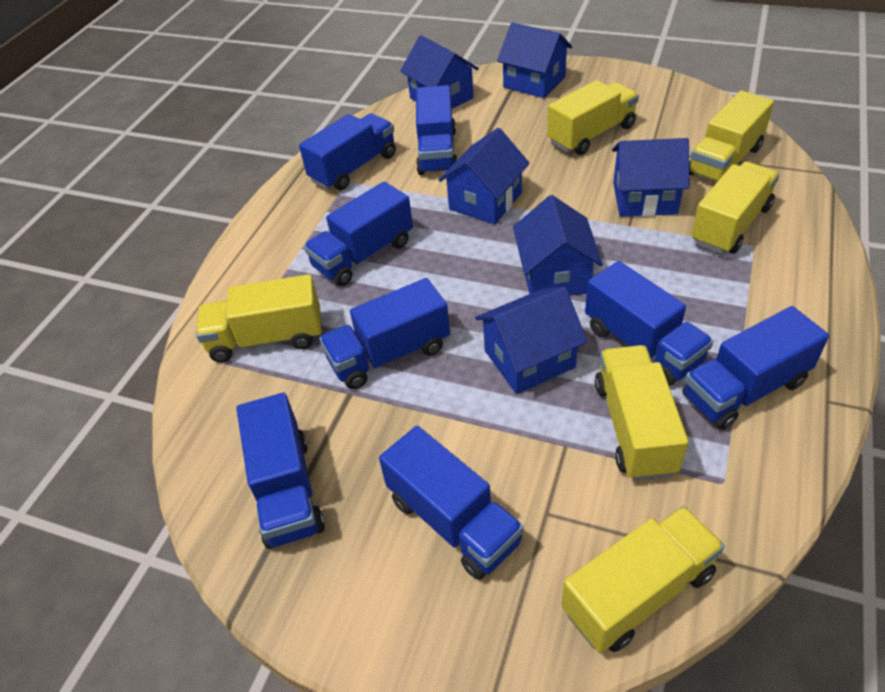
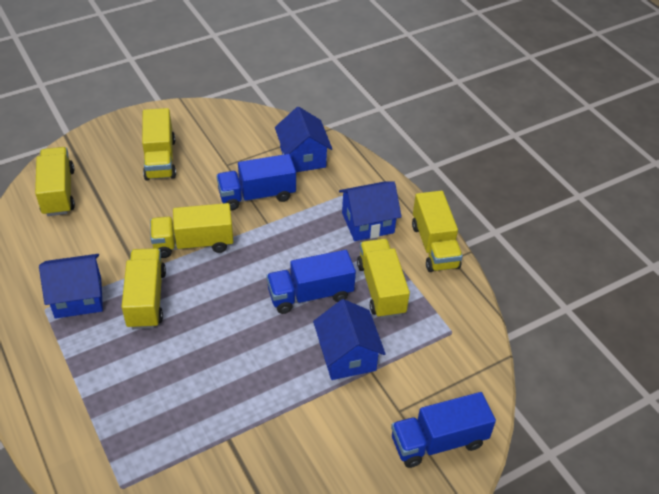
blue house: [400,35,479,109] [439,128,530,224] [475,287,587,394] [497,23,572,98] [513,195,603,296] [612,138,690,217] = 6 -> [39,254,103,319] [275,107,332,172] [313,299,386,380] [339,182,402,241] = 4
blue truck: [236,393,325,549] [299,113,396,190] [304,181,413,286] [319,278,450,389] [379,426,524,580] [416,85,458,175] [585,261,713,386] [683,306,829,430] = 8 -> [216,154,296,210] [266,250,356,314] [391,392,496,468] = 3

